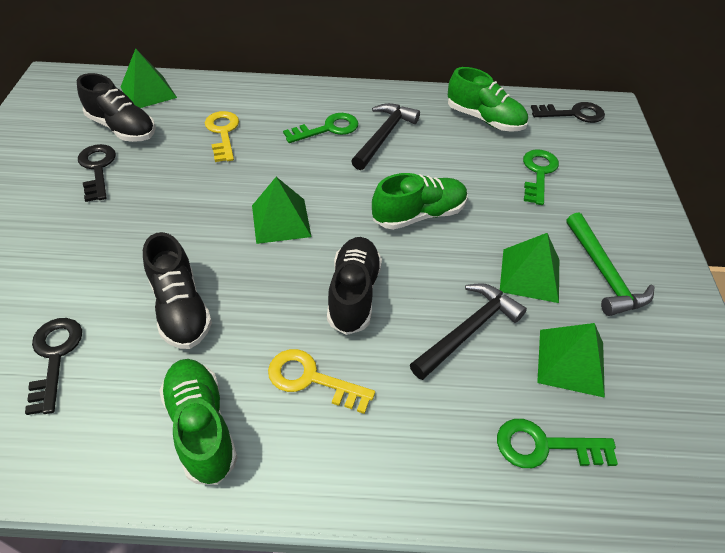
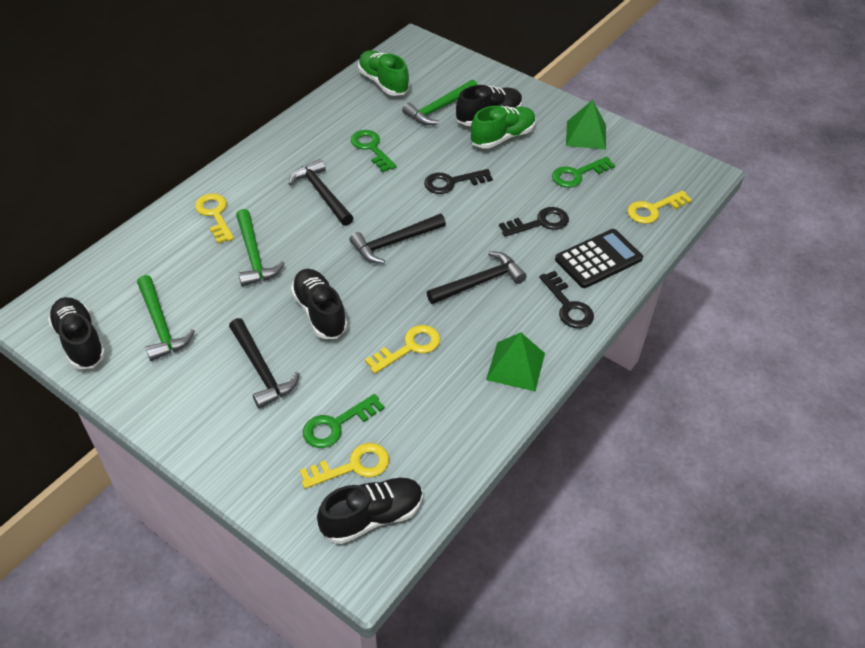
black calculator: none = 0 -> [555,229,643,288] = 1
black hammer: [351,103,420,170] [410,283,527,380] = 2 -> [229,318,300,409] [289,159,353,226] [349,214,446,264] [427,251,527,304] = 4
black shoe: [77,73,156,142] [143,232,212,349] [327,237,382,335] = 3 -> [48,297,106,369] [291,269,348,339] [317,478,423,544] [456,85,523,126] = 4
green hammer: [566,213,654,316] = 1 -> [137,275,195,361] [236,209,285,287] [402,80,478,125] = 3
green pyramid: [120,48,177,108] [252,177,311,244] [500,233,559,303] [537,323,605,398] = 4 -> [486,332,545,391] [566,100,606,150] = 2
green shoe: [159,359,238,485] [372,173,468,230] [448,67,528,132] = 3 -> [358,50,409,96] [470,106,536,149] = 2
yellow key: [205,111,239,162] [268,349,375,414] = 2 -> [195,193,234,244] [300,443,389,489] [365,325,440,374] [627,190,692,224] = 4

